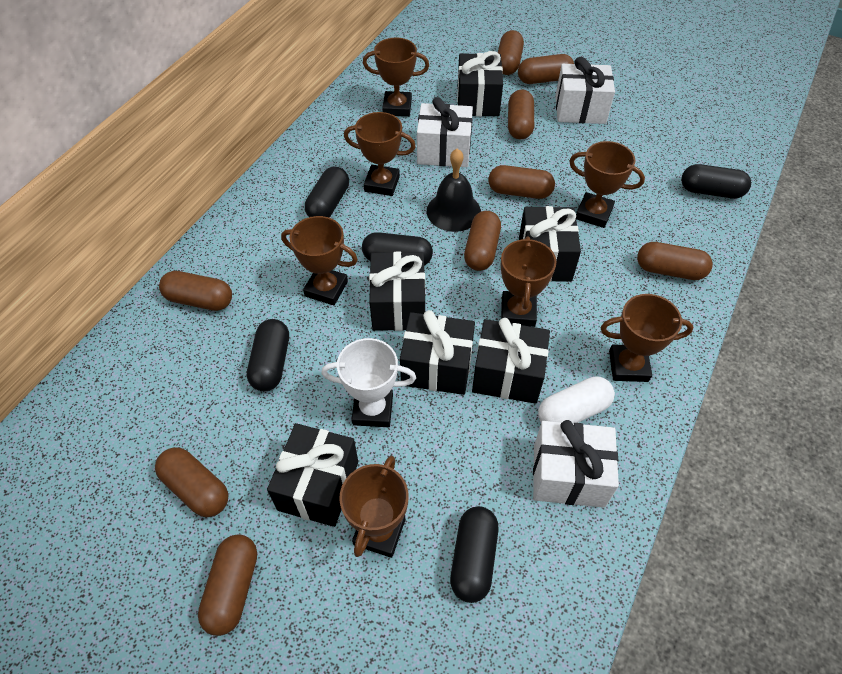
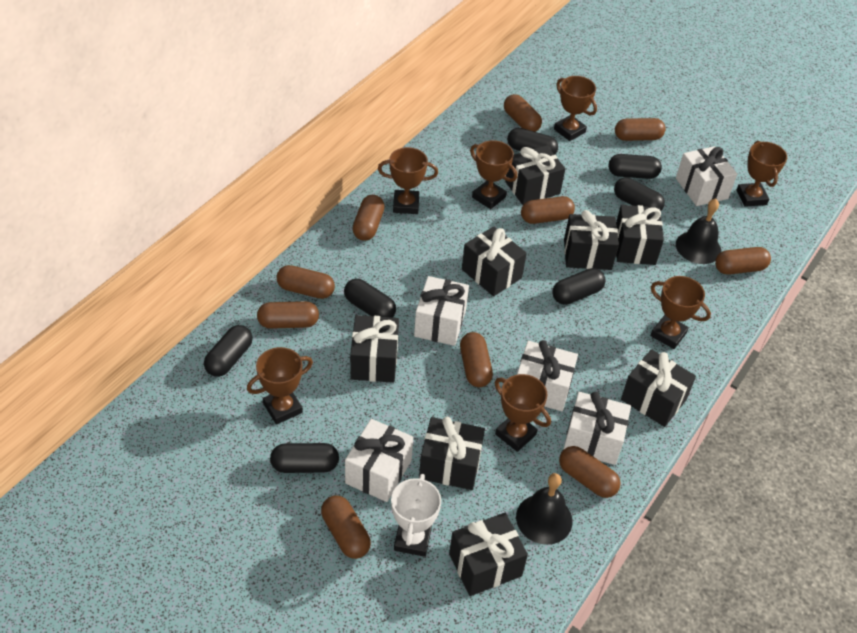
black bell: [427,148,481,232] = 1 -> [516,473,572,545] [676,199,721,264] = 2
black capsule: [247,319,289,391] [305,166,349,217] [362,232,433,266] [450,506,498,603] [681,164,751,198] = 5 -> [204,325,253,377] [270,443,339,473] [344,279,396,318] [507,128,558,155] [552,268,606,305] [608,154,662,179] [614,177,665,211] = 7
black gift: [267,423,358,527] [369,252,425,331] [400,310,475,395] [457,51,503,117] [472,318,550,404] [519,206,581,282] = 6 -> [350,315,399,383] [419,417,485,490] [449,513,528,596] [462,226,527,296] [505,145,565,205] [564,210,619,270] [616,205,664,265] [621,349,696,427] = 8
brown capsule: [155,447,229,517] [159,271,232,311] [198,534,257,636] [464,211,501,271] [489,165,555,199] [498,30,524,75] [508,89,534,139] [518,54,574,84] [637,242,713,280] = 9 -> [257,301,319,329] [276,265,335,299] [321,495,371,559] [352,195,385,241] [460,332,493,387] [504,94,542,132] [521,196,575,224] [559,446,621,498] [615,118,666,141] [715,247,771,275] = 10
white capsule: [538,376,615,424] = 1 -> none = 0
white gift: [417,97,473,167] [533,420,619,508] [555,57,615,124] = 3 -> [345,419,413,502] [414,276,469,346] [517,340,578,411] [563,392,631,465] [676,146,737,206] = 5

